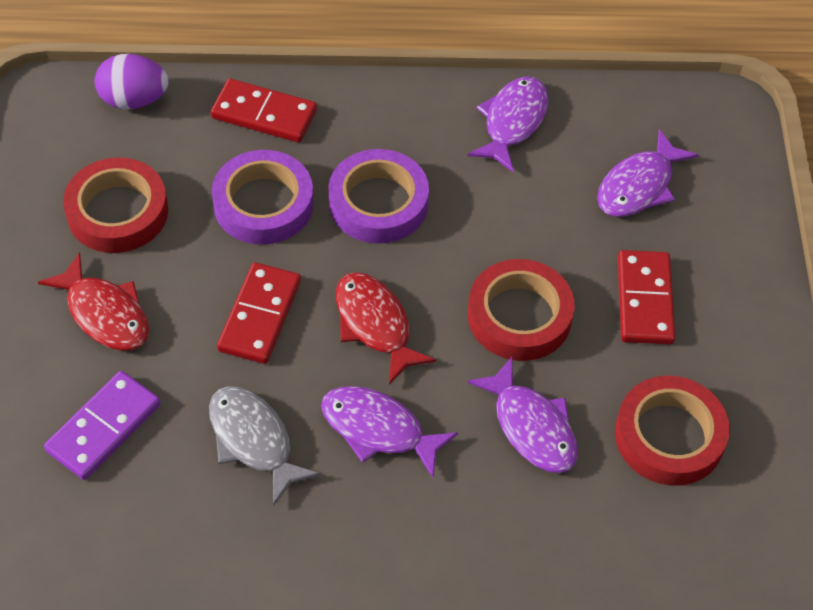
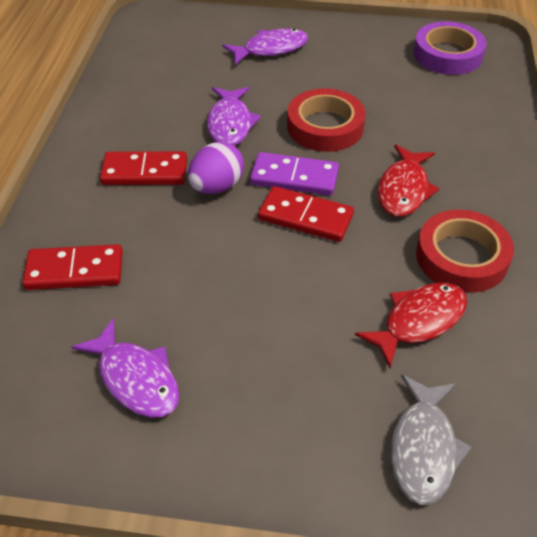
purple fish: [321,386,458,478] [467,76,549,172] [467,357,578,473] [597,129,699,217] = 4 -> [71,318,179,418] [207,87,261,146] [222,28,308,65] = 3
purple tape: [212,150,314,245] [328,149,429,244] = 2 -> [413,21,486,75] = 1
red tape: [63,157,168,253] [468,259,575,361] [615,376,730,486] = 3 -> [287,88,365,152] [416,210,514,293] = 2

